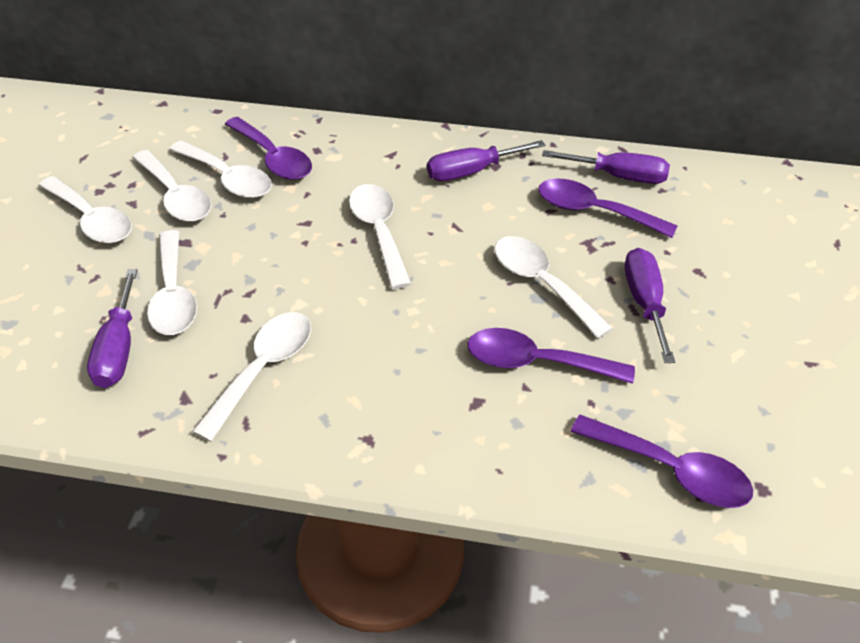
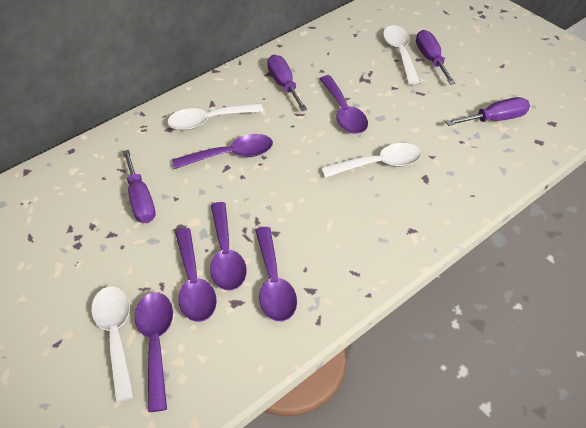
purple spoon: [225,117,312,180] [468,328,635,384] [538,179,677,238] [571,415,753,508] = 4 -> [135,292,173,412] [172,134,273,169] [175,228,217,322] [210,202,247,290] [255,227,297,321] [320,75,368,134] = 6
white spoon: [38,176,132,244] [132,150,211,222] [147,230,197,335] [169,140,272,198] [192,312,311,442] [349,184,412,289] [494,236,613,339] = 7 -> [91,286,134,402] [167,103,264,130] [321,143,422,178] [383,25,420,85] = 4

